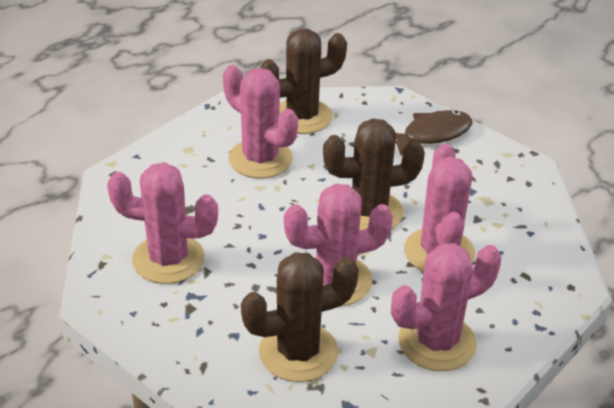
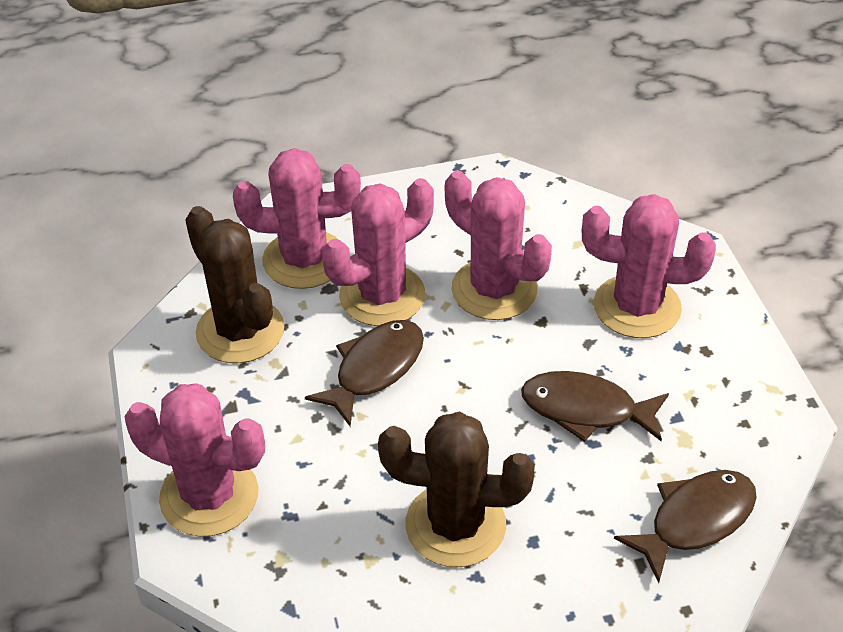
brown cactus: [241,252,359,382] [260,28,347,134] [323,119,425,231] = 3 -> [185,206,284,363] [378,412,535,567] = 2
brown fish: [395,110,472,155] = 1 -> [305,320,424,427] [521,371,669,442] [614,470,757,583] = 3

